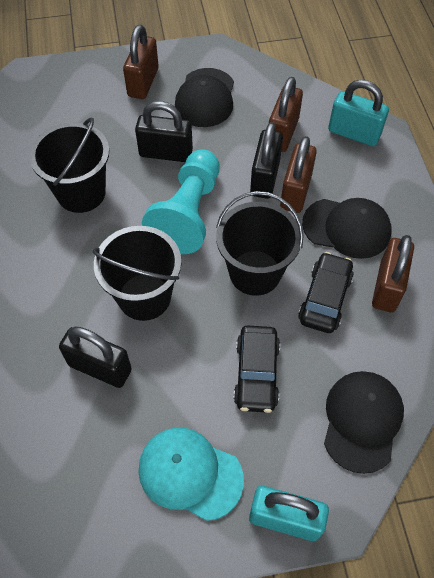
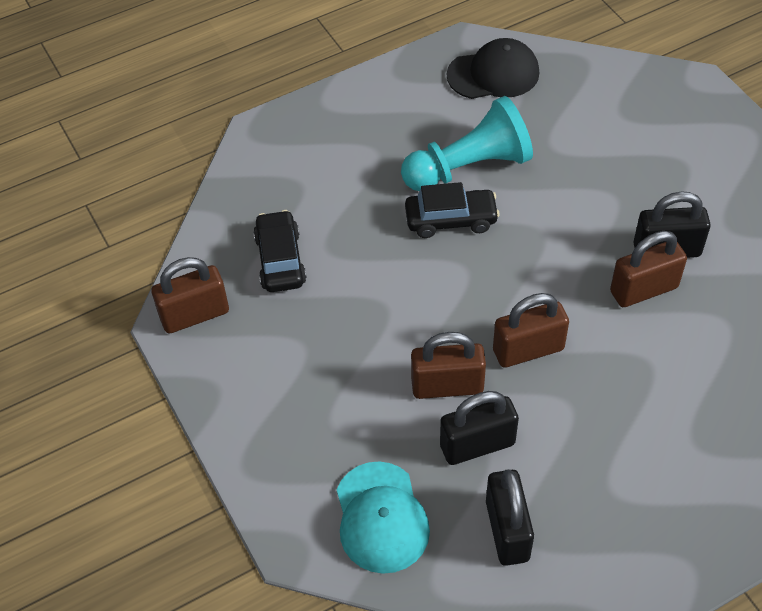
black bucket: [29,117,109,213] [93,226,181,321] [216,191,304,296] = 3 -> none = 0
black cap: [175,68,234,127] [302,198,392,259] [324,371,404,474] = 3 -> [447,38,539,99] = 1
turquoise padlock: [249,486,329,541] [328,80,389,146] = 2 -> none = 0

